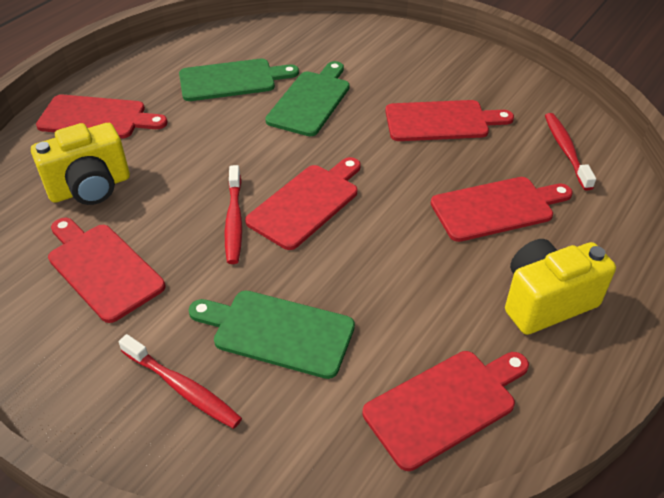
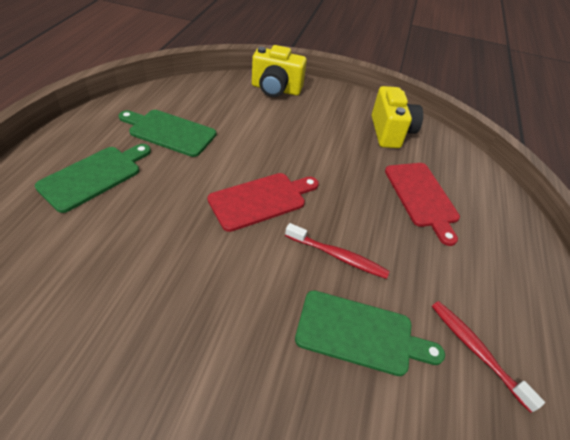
red cutting board: [36,95,167,138] [48,218,165,323] [245,157,361,250] [363,351,529,471] [385,100,514,141] [431,177,573,242] = 6 -> [207,173,319,232] [385,163,460,246] = 2
red toothbrush: [119,334,242,429] [225,165,242,264] [545,113,596,191] = 3 -> [285,223,390,279] [432,301,545,413] = 2

